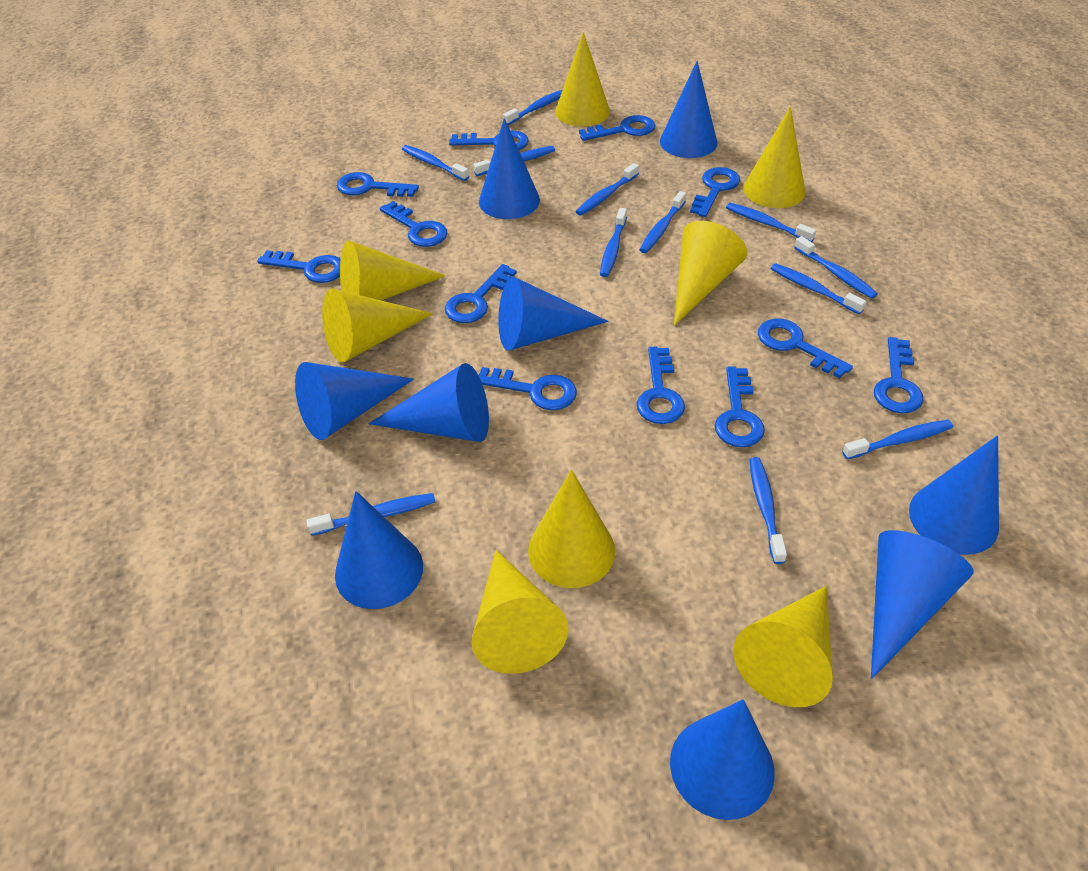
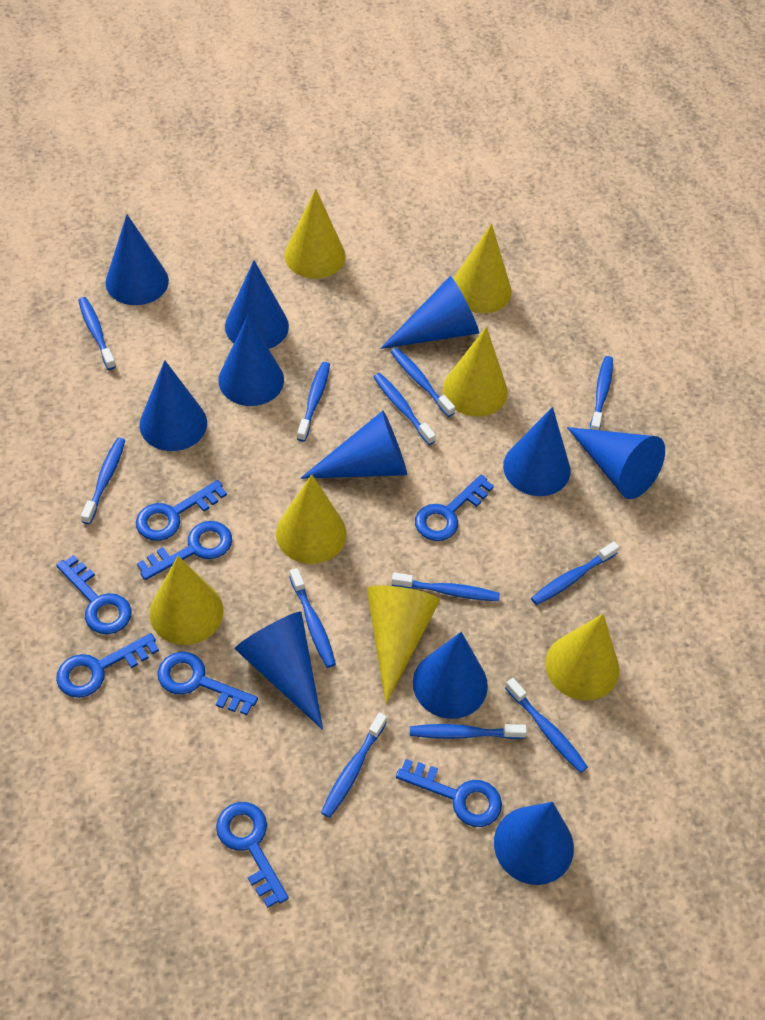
blue cone: [295,362,414,440] [335,491,423,609] [368,363,489,442] [479,118,540,219] [498,277,608,351] [660,61,717,158] [670,699,775,820] [871,530,973,679] [909,435,999,555] = 9 -> [105,214,169,305] [140,360,207,451] [218,316,284,406] [225,260,289,349] [235,611,323,730] [300,411,407,479] [380,276,479,349] [413,632,488,719] [494,802,574,885] [503,407,570,496] [567,427,665,499] = 11
blue key: [257,250,341,283] [337,172,419,197] [379,201,448,247] [445,264,517,323] [449,130,529,150] [478,367,577,410] [579,115,655,141] [637,347,685,424] [690,167,740,217] [715,366,765,447] [758,319,853,378] [874,337,924,413] = 12 -> [56,555,132,635] [56,633,159,698] [136,480,227,541] [137,521,232,580] [158,652,258,715] [216,802,289,908] [396,759,502,827] [415,474,494,541] = 8
yellow cone: [322,289,433,362] [340,241,446,300] [472,550,569,674] [528,470,615,588] [555,32,610,126] [674,221,747,326] [733,586,833,707] [743,107,806,208] = 8 -> [149,556,224,645] [276,474,346,564] [284,188,346,279] [367,585,440,704] [443,327,508,417] [453,224,512,313] [545,614,619,701] = 7

